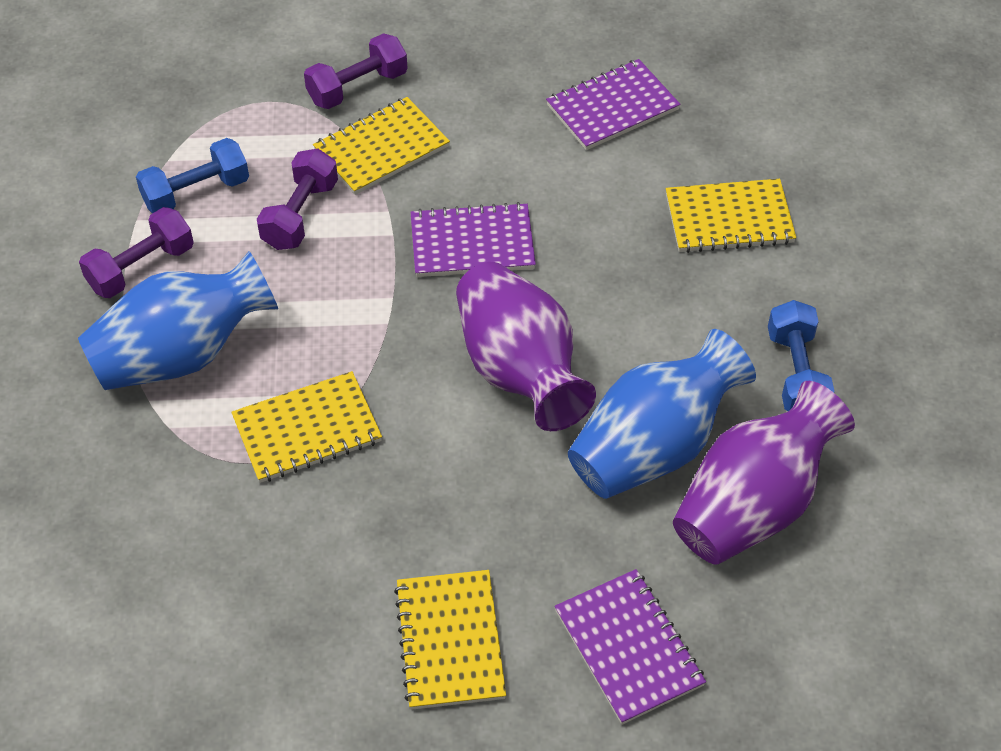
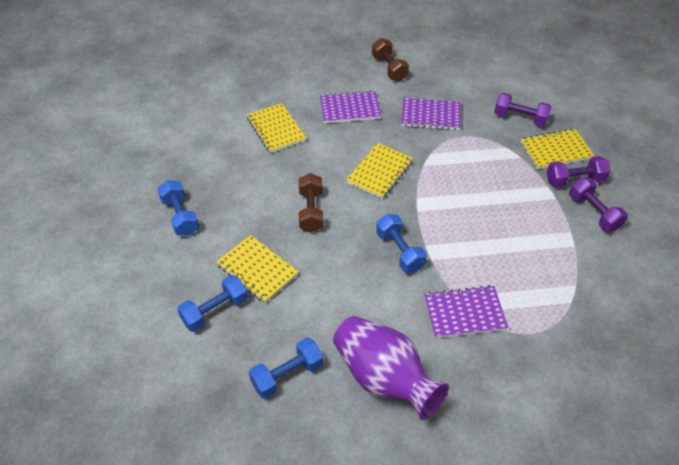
blue dumbbell: [136,138,249,214] [768,300,835,411] = 2 -> [157,180,199,236] [177,275,248,332] [249,337,323,399] [376,214,427,273] = 4
blue vase: [78,251,278,390] [568,329,756,499] = 2 -> none = 0
brown dumbbell: none = 0 -> [299,173,324,232] [372,38,409,81] = 2
purple vase: [456,262,596,431] [673,381,855,565] = 2 -> [333,316,449,420] = 1

